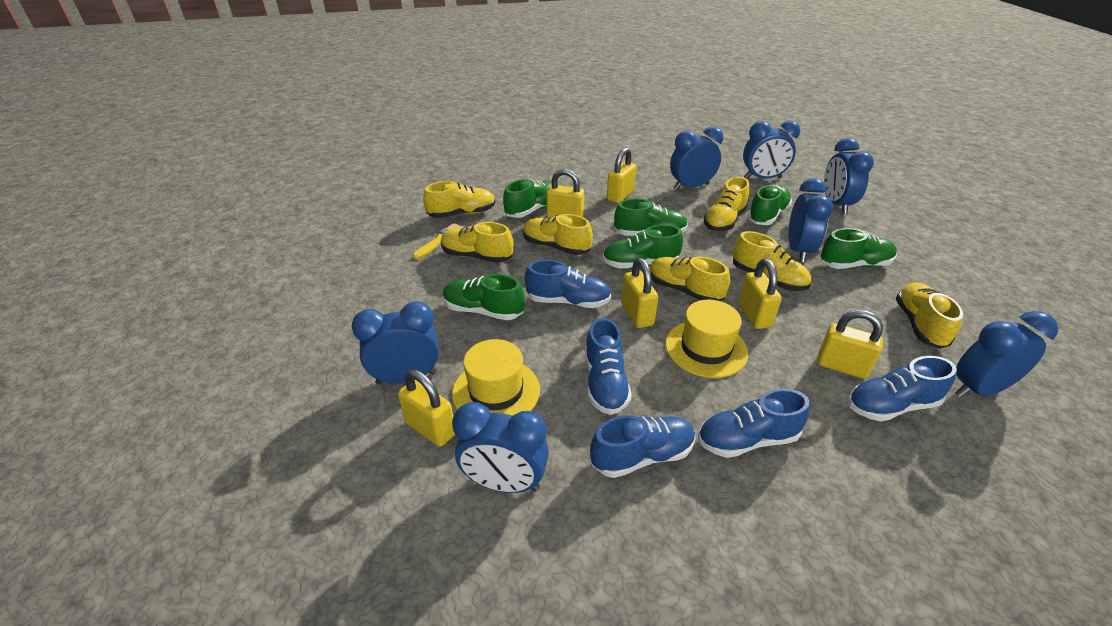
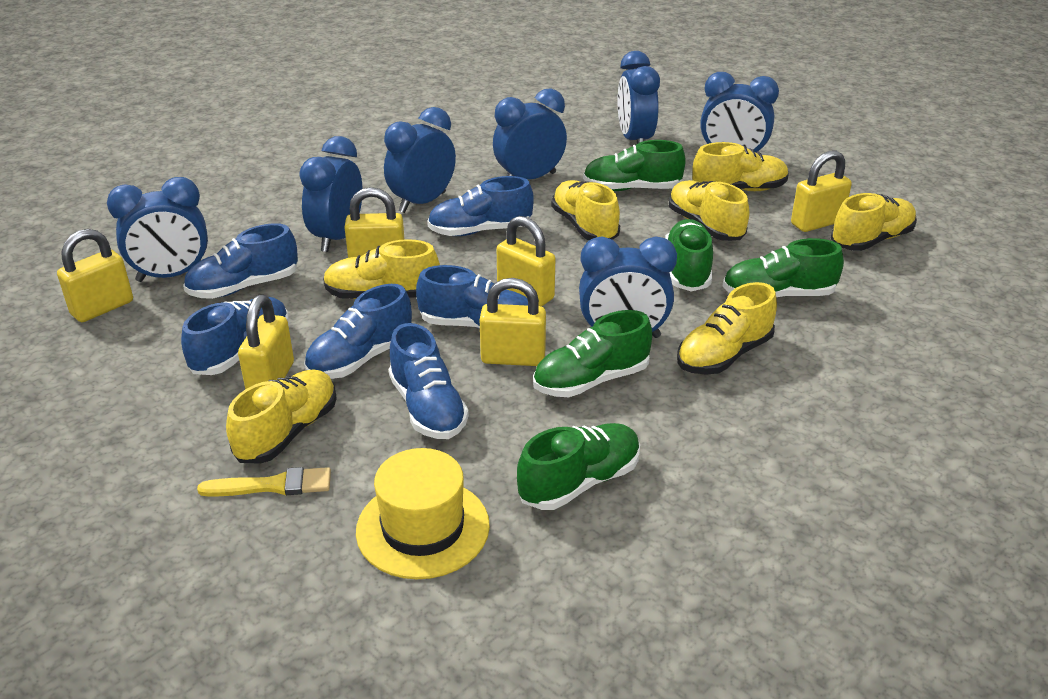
blue shoe: [525,260,611,308] [585,318,632,415] [590,415,696,478] [698,389,810,458] [848,356,957,421] = 5 -> [181,297,289,375] [183,223,298,299] [304,284,412,379] [389,323,469,439] [416,265,528,329] [427,176,534,236] = 6
green shoe: [443,274,525,320] [503,179,552,218] [602,225,683,269] [614,199,688,236] [747,185,792,225] [820,228,897,269] = 6 -> [517,423,640,510] [533,310,652,397] [583,140,686,191] [665,219,713,292] [722,238,844,297] = 5
yellow hat: [452,339,540,416] [665,300,748,378] = 2 -> [356,448,490,579] = 1

